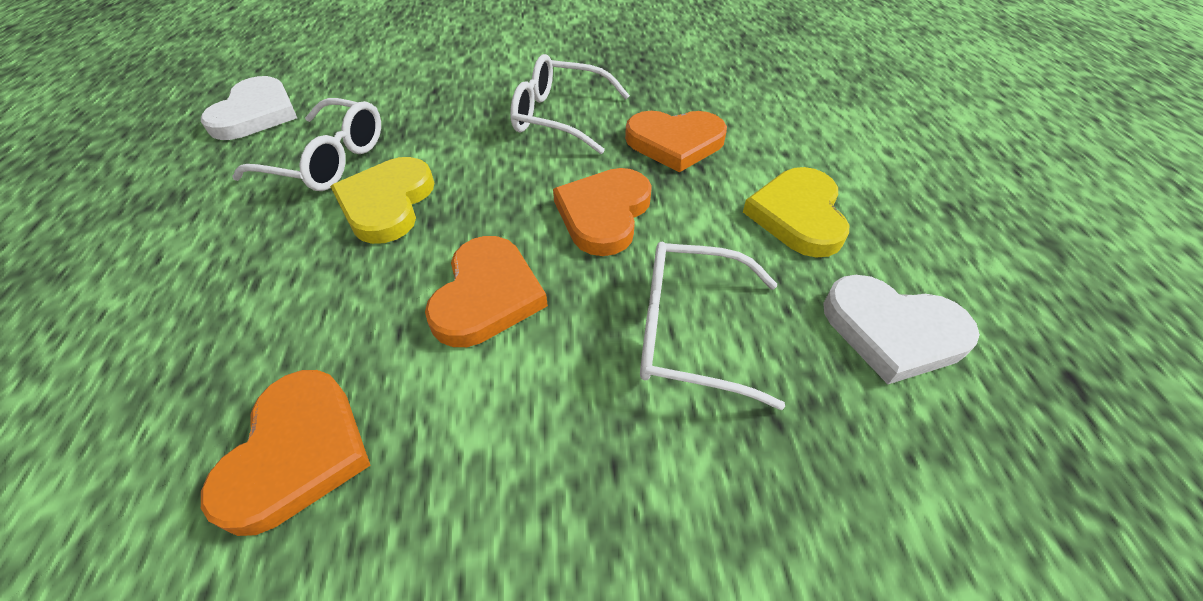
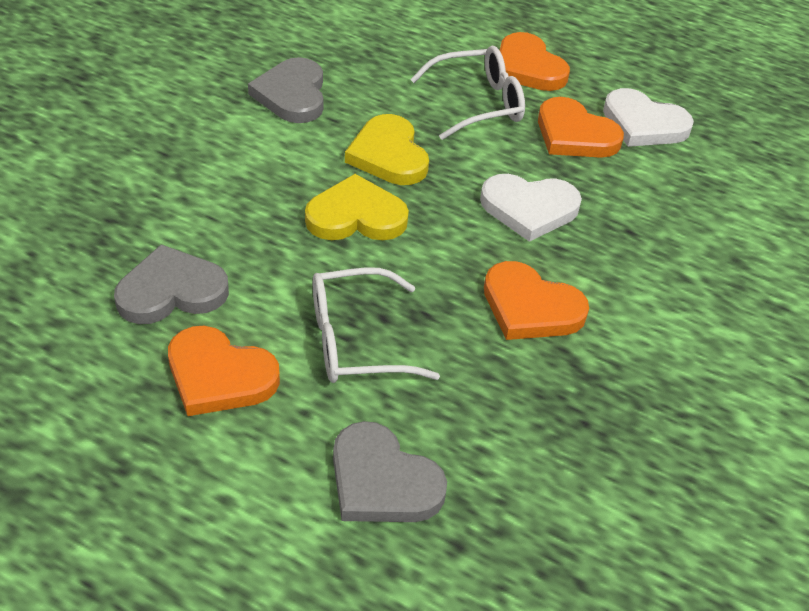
grey heart: none = 0 -> [114,244,229,324] [248,57,324,123] [333,421,447,522] = 3
white glasses: [232,98,381,191] [510,54,630,154] [640,242,785,410] = 3 -> [313,267,440,383] [410,46,525,140] = 2

